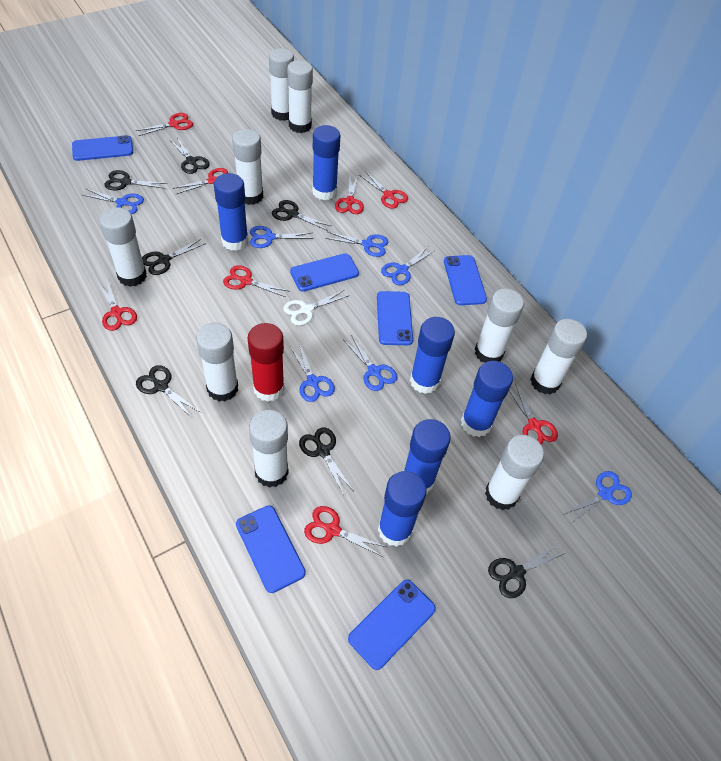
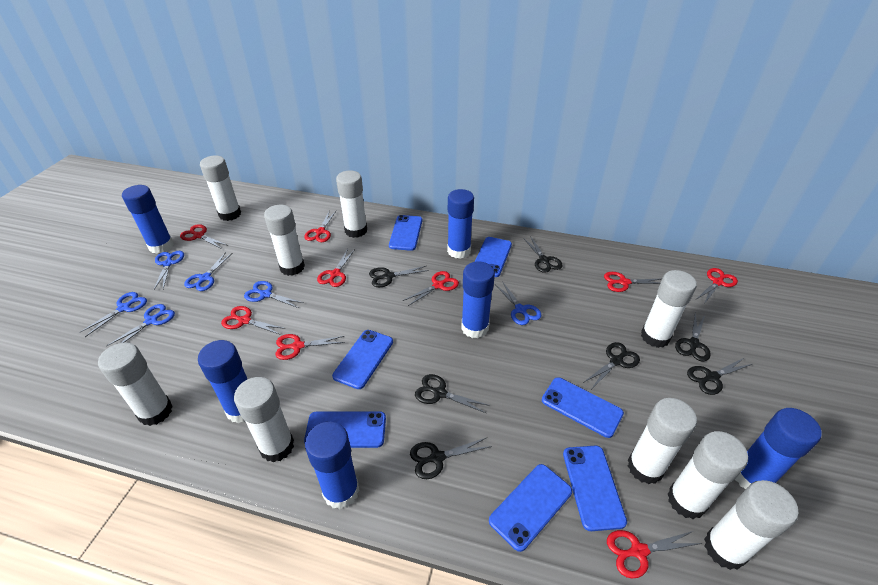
blue phone: [72,135,133,161] [236,505,306,593] [290,253,359,292] [348,580,436,670] [377,291,413,345] [444,255,487,305] = 6 -> [304,411,386,448] [332,330,393,389] [389,215,422,251] [475,237,512,277] [489,464,572,552] [542,377,624,438] [563,446,627,531] = 7
blue scissors: [83,189,144,214] [250,226,313,248] [290,343,335,402] [325,232,388,257] [344,335,397,391] [381,247,434,285] [563,471,632,523] = 7 -> [79,292,147,337] [107,304,175,346] [154,251,184,289] [184,252,232,291] [244,281,304,308] [495,281,542,325] = 6
red glue stick: [248,323,285,402] = 1 -> none = 0
red scissors: [98,280,137,331] [135,113,193,136] [172,168,228,194] [223,265,288,297] [304,506,387,557] [335,175,364,214] [359,171,408,209] [509,383,558,445] = 8 -> [180,224,227,249] [221,306,285,334] [275,334,345,360] [304,210,336,242] [317,249,355,287] [403,271,459,306] [604,272,661,292] [607,530,702,579] [697,268,738,304] = 9
white scissors: [283,290,348,326] = 1 -> none = 0

